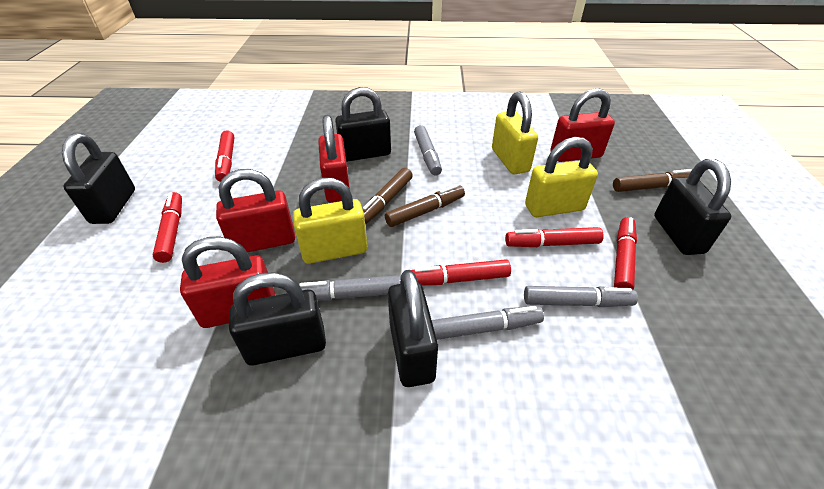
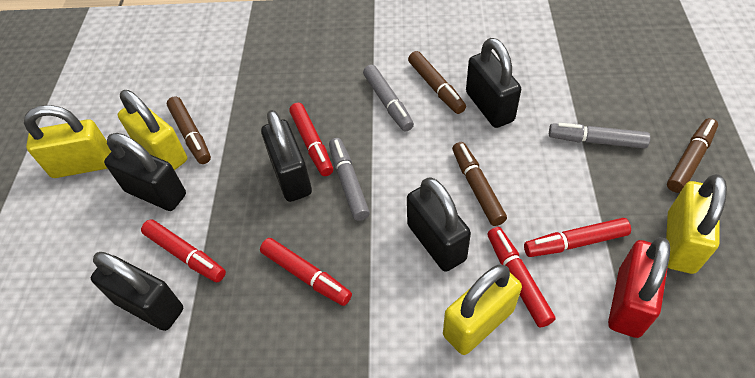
brown marker: [362,168,413,224] [385,184,465,227] [613,169,692,192] = 3 -> [167,96,211,164] [408,51,466,114] [452,142,507,226] [667,118,718,193] = 4
grey marker: [299,275,401,301] [414,125,442,176] [432,306,544,340] [524,286,638,307] = 4 -> [329,138,370,221] [363,65,414,131] [549,123,650,149] = 3
red padlock: [180,236,275,328] [216,169,295,253] [318,115,350,203] [550,88,615,162] = 4 -> [608,237,670,338] = 1
yellow padlock: [293,178,367,264] [492,92,538,174] [525,137,598,217] = 3 -> [24,105,111,178] [118,90,187,170] [443,264,522,355] [666,174,727,274] = 4

